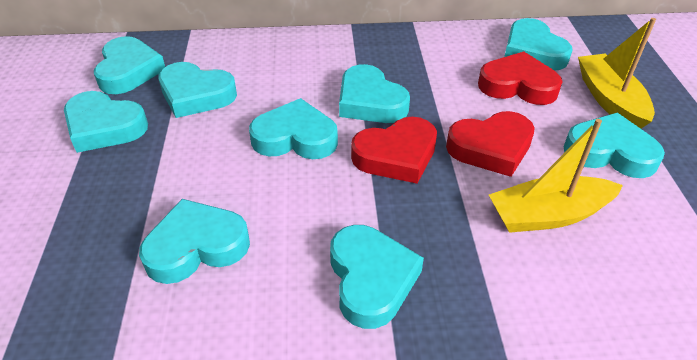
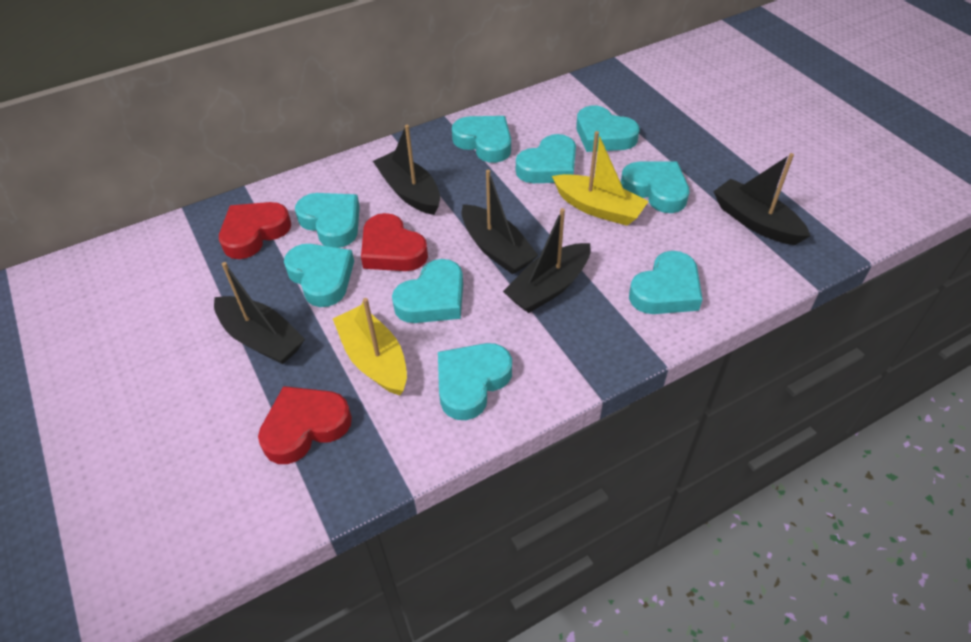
black boat: none = 0 -> [214,262,305,364] [373,125,440,215] [461,170,539,274] [503,208,591,313] [713,153,810,245] = 5

